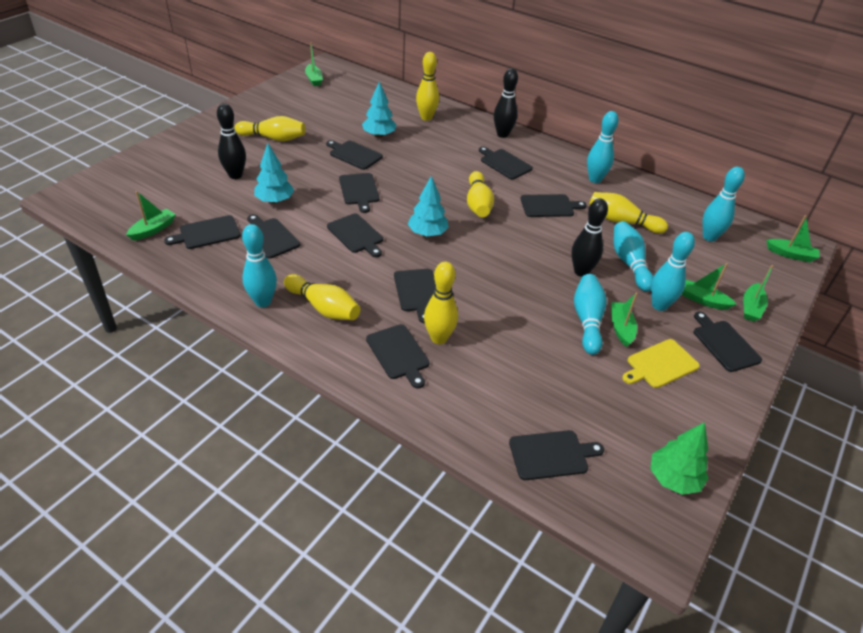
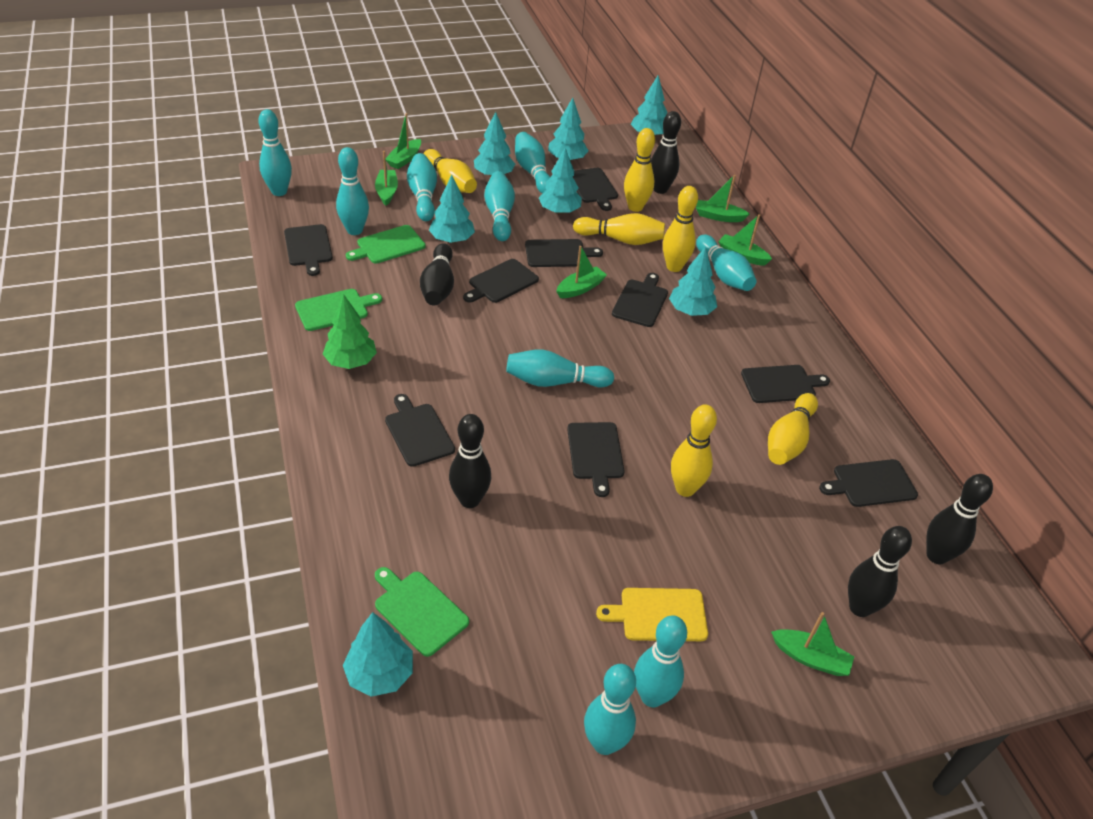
black bowling pin: [217,103,246,179] [494,68,518,138] [571,198,608,277] = 3 -> [420,243,454,305] [449,414,491,508] [651,111,681,194] [848,526,912,617] [926,474,993,564] = 5
black cutting board: [164,215,241,249] [247,214,300,259] [326,140,383,170] [327,213,383,257] [339,173,380,213] [366,324,430,389] [394,269,436,323] [479,147,533,180] [509,430,604,480] [521,194,587,217] [693,311,762,372] = 11 -> [284,224,333,276] [385,394,455,467] [463,259,539,303] [525,239,603,267] [567,422,625,497] [573,168,618,211] [612,273,668,327] [741,365,830,403] [819,459,918,507] = 9
green cutting board: none = 0 -> [295,289,382,331] [346,225,426,263] [375,567,469,657] = 3
turquoise bowling pin: [242,224,277,307] [574,274,607,355] [587,111,619,183] [614,221,654,292] [651,232,695,311] [703,167,745,242] = 6 -> [258,109,292,196] [336,147,369,235] [407,153,437,221] [484,171,515,241] [506,350,614,387] [515,132,550,193] [584,664,636,755] [634,616,687,707] [696,235,756,291] = 9
turquoise tree: [254,143,294,203] [362,81,396,138] [408,176,449,236] = 3 -> [343,612,413,697] [429,175,475,243] [474,112,515,177] [539,148,582,214] [548,98,588,161] [631,75,667,135] [669,246,717,316] = 7

